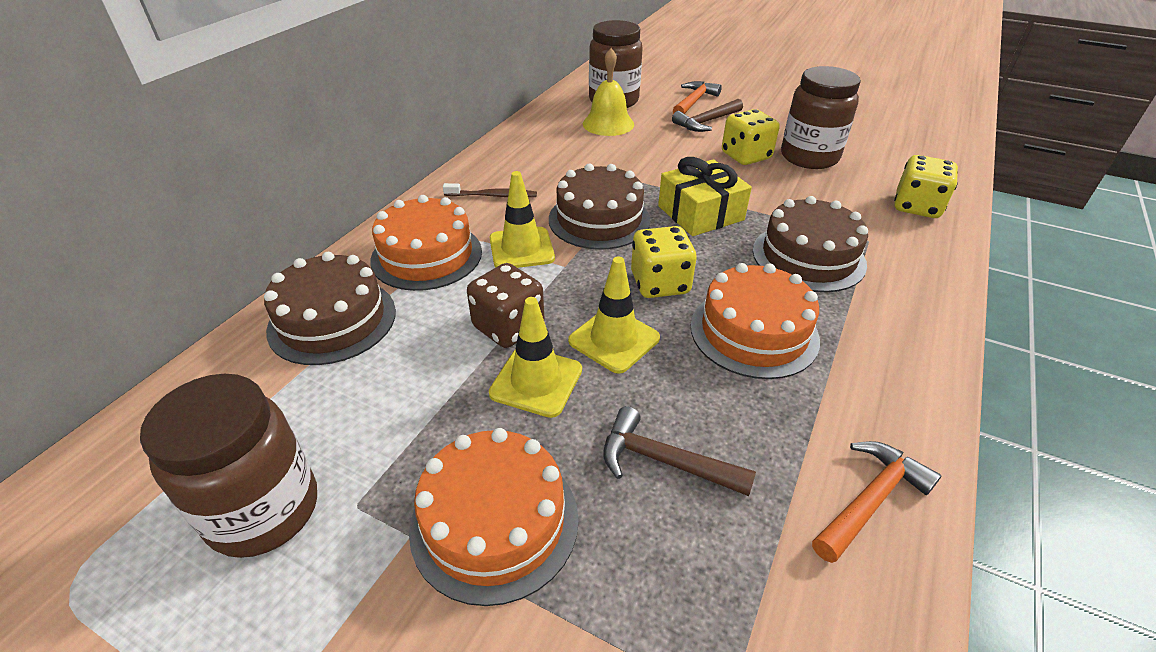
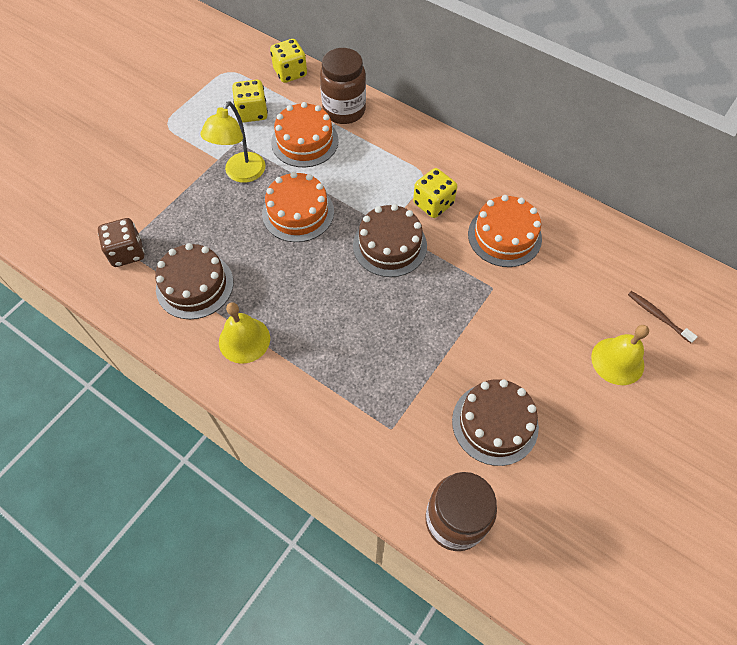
brown hammer: [603,406,756,496] [672,99,743,132] = 2 -> none = 0
brown jar: [140,374,317,558] [589,20,643,108] [781,66,861,169] = 3 -> [320,48,366,124] [425,472,497,551] = 2
orange hammer: [673,81,722,114] [812,441,941,563] = 2 -> none = 0
yellow bell: [583,48,634,136] = 1 -> [219,302,270,364] [591,325,649,385] = 2
yellow gift: [658,157,752,236] = 1 -> none = 0
yellow lamp: none = 0 -> [201,101,265,183] = 1
yellow traffic cone: [489,297,582,418] [490,171,555,268] [568,257,660,374] = 3 -> none = 0

